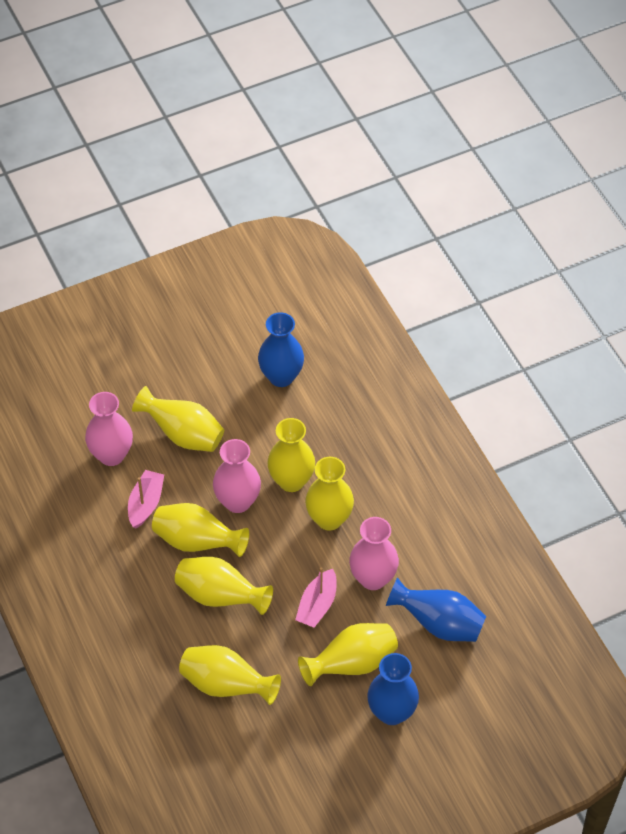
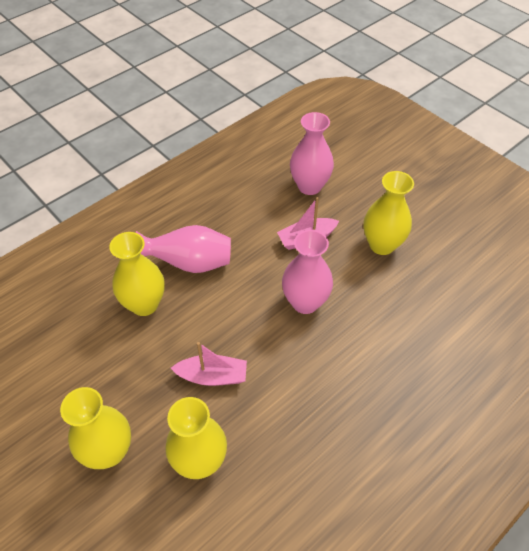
blue vase: [258,312,304,387] [367,653,419,725] [386,577,486,642] = 3 -> none = 0
yellow vase: [132,386,224,452] [152,503,249,557] [175,557,273,615] [179,645,281,705] [267,418,315,492] [298,623,398,686] [305,457,354,531] = 7 -> [60,387,131,469] [109,232,165,316] [165,397,227,479] [363,171,414,255] = 4

